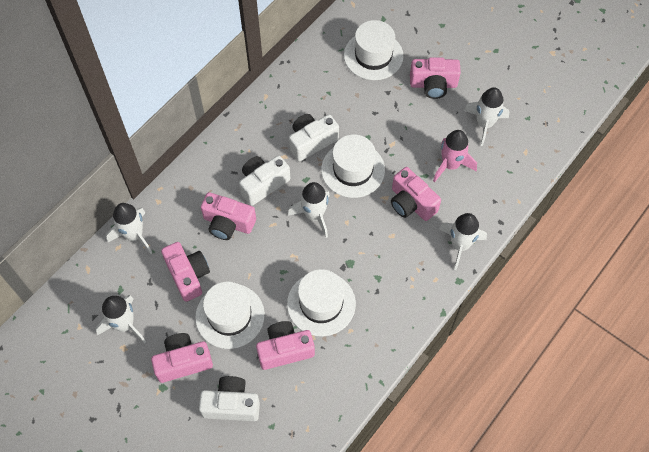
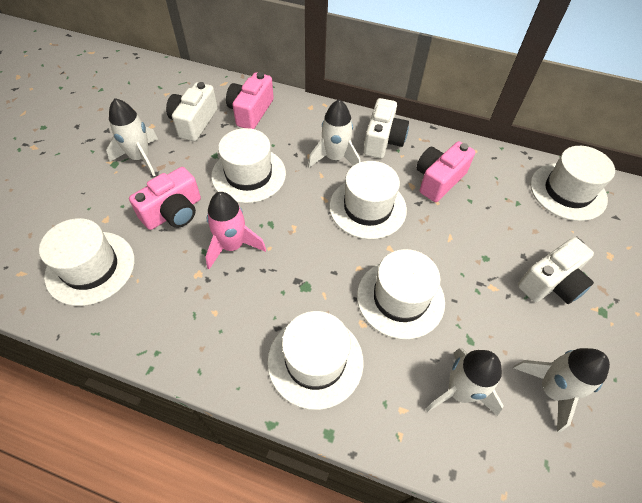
pink camera: [151,333,213,383] [161,242,210,302] [201,192,256,240] [256,321,315,370] [391,167,441,221] [410,57,461,99] = 6 -> [129,167,201,230] [226,72,274,129] [416,141,475,202] = 3
white hat: [195,282,265,349] [287,269,356,337] [321,134,385,198] [344,20,404,80] = 4 -> [39,218,135,306] [211,128,286,203] [267,311,364,410] [329,161,407,239] [357,249,445,339] [530,146,615,221] = 6
white rocket: [96,295,146,343] [106,203,152,254] [287,182,330,238] [439,213,487,270] [464,87,510,146] = 5 -> [106,98,158,177] [308,99,360,167] [425,348,504,416] [513,348,610,433] = 4

